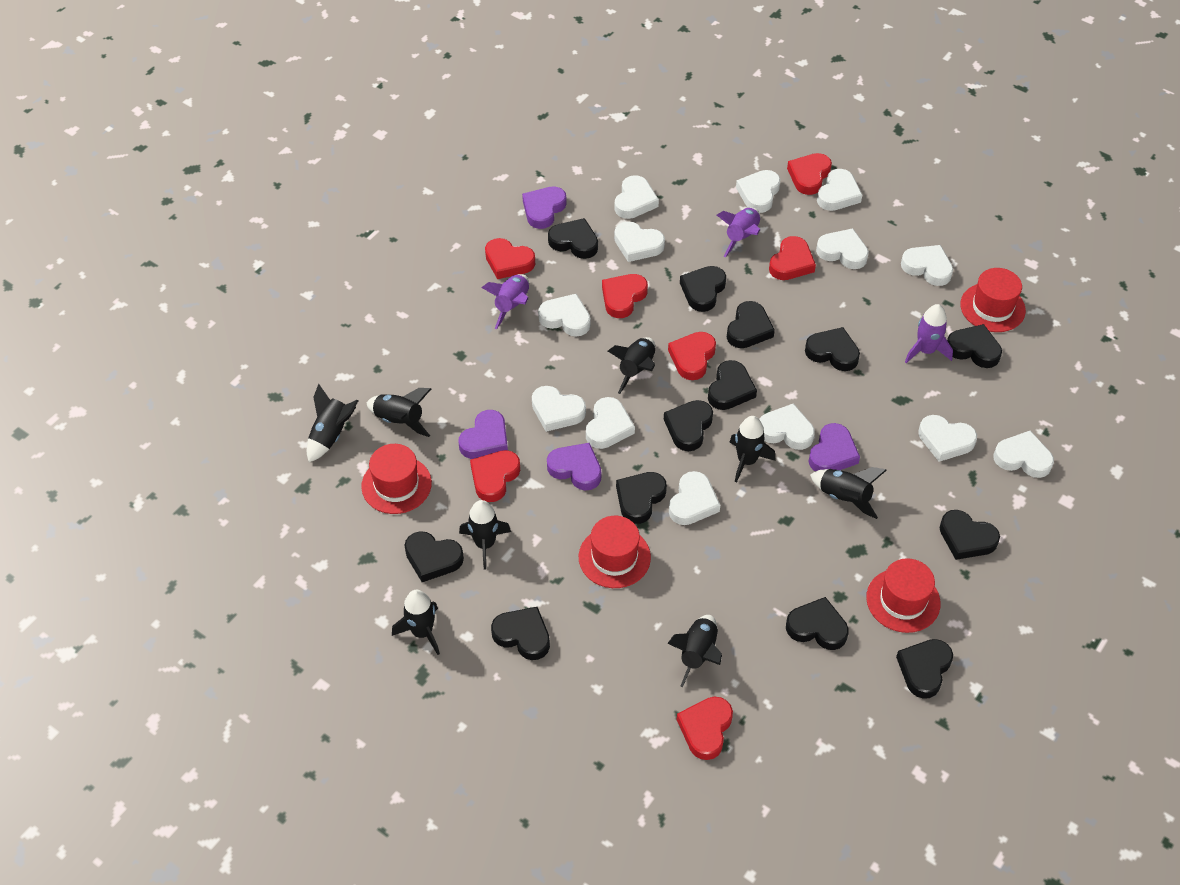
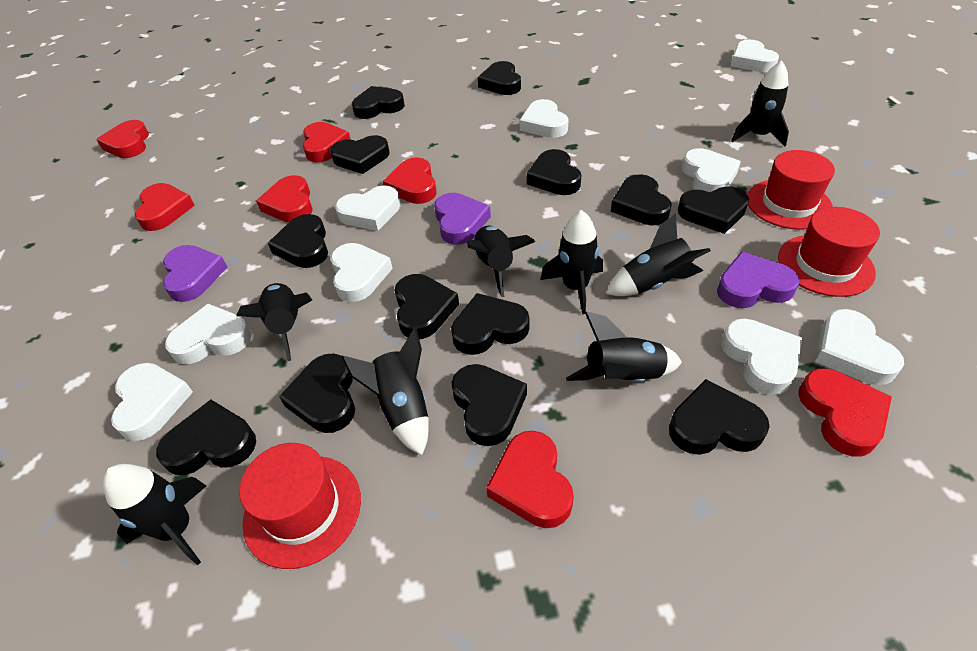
purple heart: [459,410,508,459] [522,186,567,229] [547,443,601,490] [808,423,860,471] = 4 -> [163,245,227,302] [434,193,491,245] [717,251,800,308] = 3
purple rocket: [481,274,529,329] [717,208,760,257] [905,304,953,363] = 3 -> none = 0
red hat: [361,444,432,514] [579,516,651,588] [866,558,941,633] [960,268,1026,332] = 4 -> [239,443,361,569] [747,150,835,230] [778,207,880,297] = 3
white heart: [532,386,586,432] [538,294,590,337] [586,397,635,449] [614,175,659,219] [614,221,665,262] [669,471,720,525] [736,170,780,213] [759,403,815,450] [816,228,869,269] [817,169,862,211] [901,245,953,286] [918,415,977,462] [994,431,1054,478] = 13 -> [111,363,193,441] [165,304,251,364] [330,243,393,302] [335,185,400,231] [520,99,569,138] [682,148,741,192] [721,319,802,395] [731,40,779,72] [815,309,904,385] = 9

